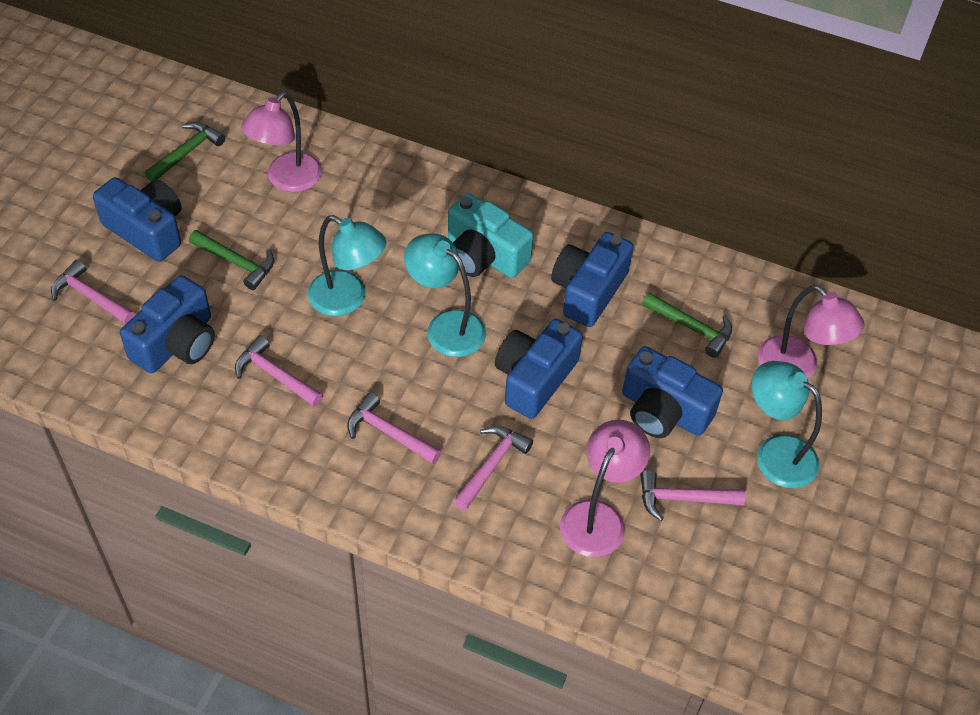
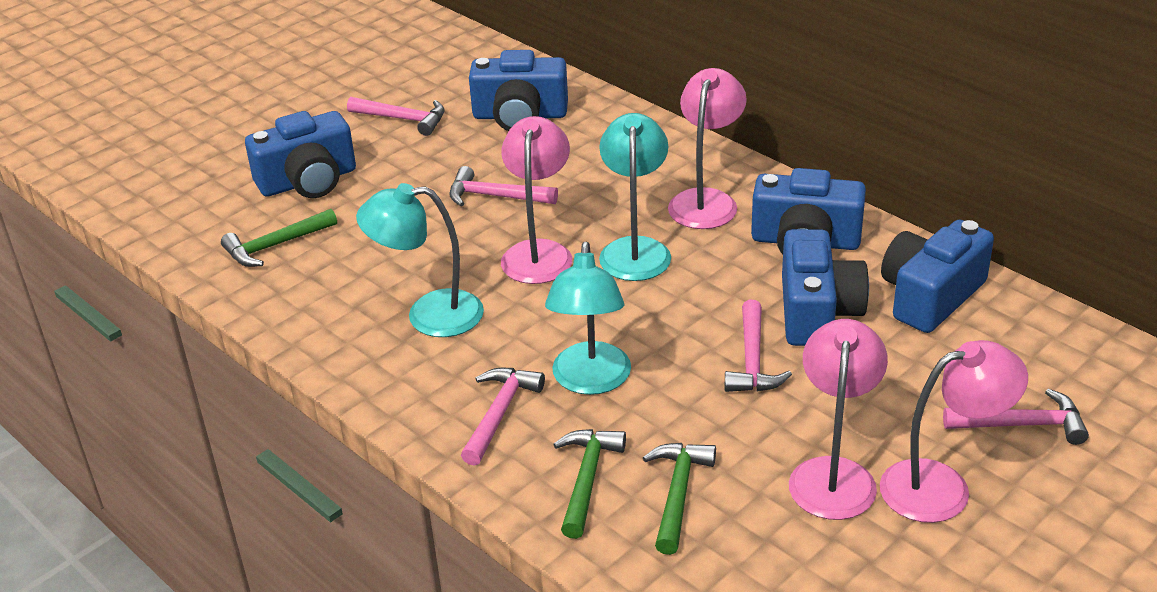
pink lamp: [241,92,322,192] [560,420,650,557] [758,285,864,379] = 3 -> [501,116,572,284] [668,68,747,229] [789,319,888,520] [880,340,1028,523] = 4
turquoise camera: [448,193,533,278] = 1 -> none = 0

